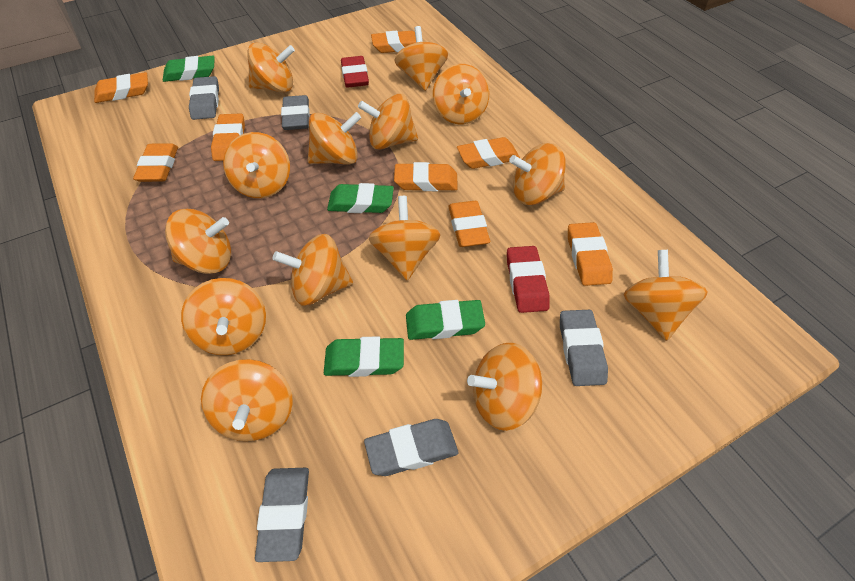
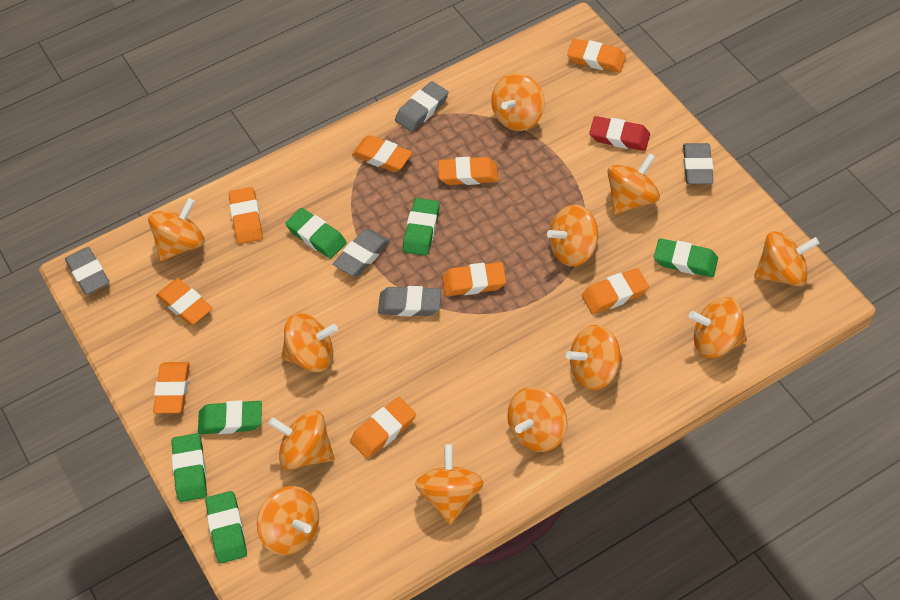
green eraser: [163,55,215,82] [324,337,404,377] [327,183,394,213] [406,300,485,340] = 4 -> [172,433,207,502] [198,400,262,434] [205,491,247,563] [285,208,347,259] [403,198,440,256] [654,238,718,277] = 6
orange eraser: [94,72,148,103] [133,143,178,182] [211,113,245,161] [371,31,416,53] [394,162,458,191] [448,201,490,247] [457,137,520,169] [568,222,613,286] = 8 -> [153,362,190,413] [156,279,213,325] [229,187,263,244] [350,397,416,459] [352,135,412,172] [438,157,498,185] [442,262,506,296] [567,39,626,73] [582,268,649,314] = 9
orange spinning top: [165,209,231,274] [181,278,266,355] [201,359,293,441] [223,132,290,198] [247,42,295,92] [272,234,353,305] [308,112,361,165] [358,94,418,150] [368,196,441,280] [394,26,448,91] [433,64,489,124] [467,343,542,431] [509,143,566,205] [624,250,708,341] = 14 -> [148,198,205,261] [257,486,319,555] [268,410,335,470] [281,313,338,372] [415,444,484,525] [491,73,544,131] [507,387,568,452] [547,205,599,266] [566,325,622,390] [607,153,660,215] [689,297,747,358] [754,231,820,286] = 12
red eraser: [341,56,369,87] [507,246,550,313] = 2 -> [589,116,650,151] = 1

